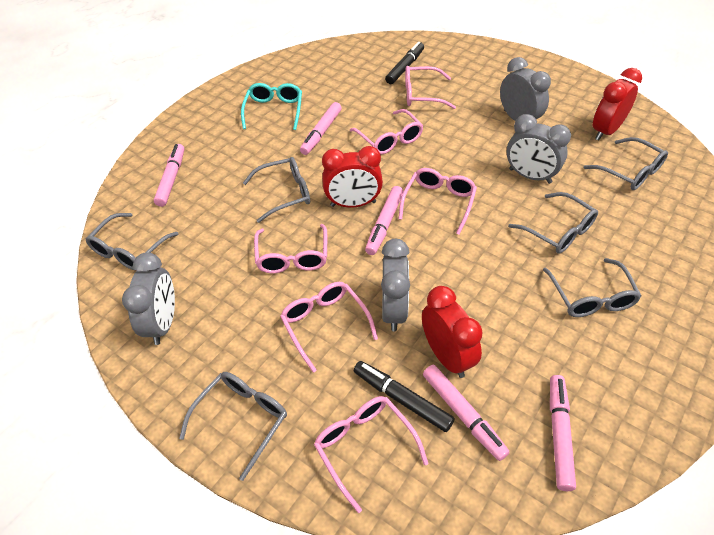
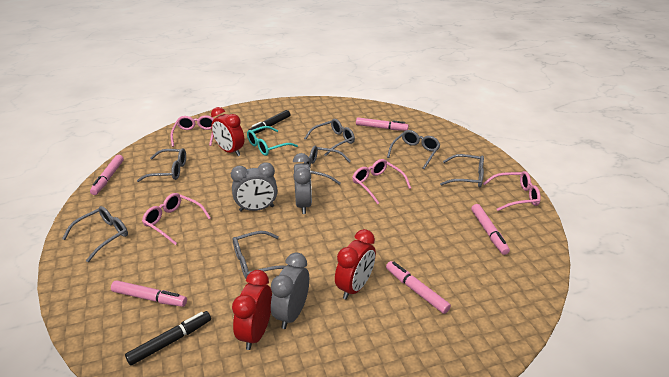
grey clock: [122,252,175,345] [381,239,410,331] [500,57,551,121] [507,114,571,184] = 4 -> [231,162,278,211] [271,253,309,329] [293,153,312,214] = 3
grey glasses: [85,213,178,270] [179,372,287,481] [243,157,310,223] [508,192,598,254] [543,258,642,317] [584,137,668,190] = 6 -> [62,206,128,262] [137,148,186,182] [233,231,285,279] [304,119,355,156] [304,146,351,185] [387,130,440,169] [440,154,484,188] = 7
pink glasses: [254,224,327,273] [280,282,378,373] [314,396,428,513] [350,109,423,154] [398,168,477,235] [405,66,456,109] = 6 -> [142,193,211,245] [170,115,214,147] [352,159,411,204] [483,171,541,211] = 4

